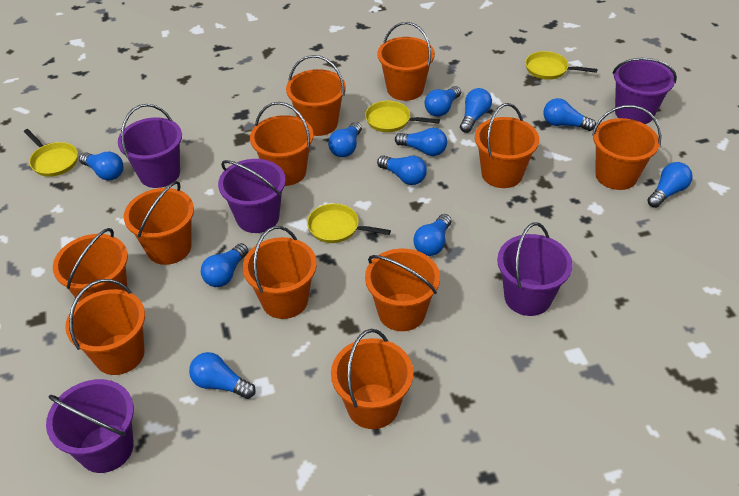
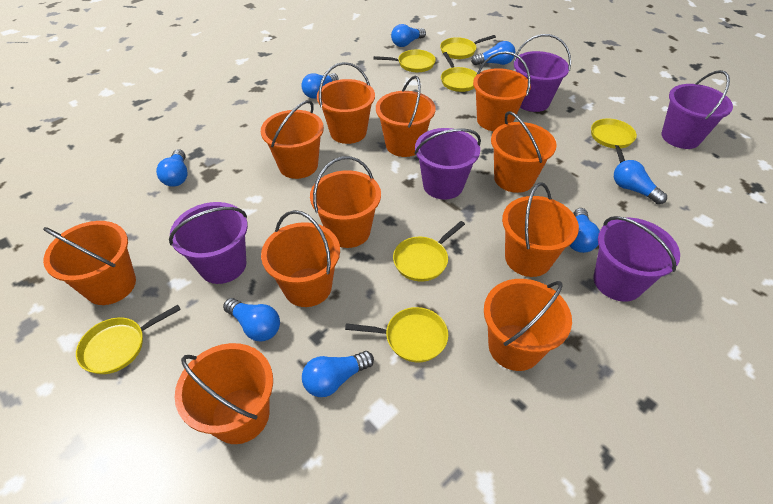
blue light bulb: [79,152,124,180] [189,352,256,399] [201,243,248,287] [328,122,362,157] [377,155,427,185] [395,128,447,156] [413,214,451,256] [425,86,461,117] [460,88,492,133] [543,98,596,131] [647,162,692,208] = 11 -> [156,149,188,187] [223,298,280,342] [301,73,339,99] [302,351,374,397] [391,24,426,47] [471,41,515,65] [570,208,600,253] [614,160,667,204] = 8
yellow pan: [24,129,78,177] [307,203,391,243] [365,101,440,132] [525,51,598,80] = 4 -> [76,305,181,374] [345,307,448,362] [374,49,436,72] [393,221,465,281] [440,35,496,59] [441,52,477,92] [591,118,637,163] = 7

